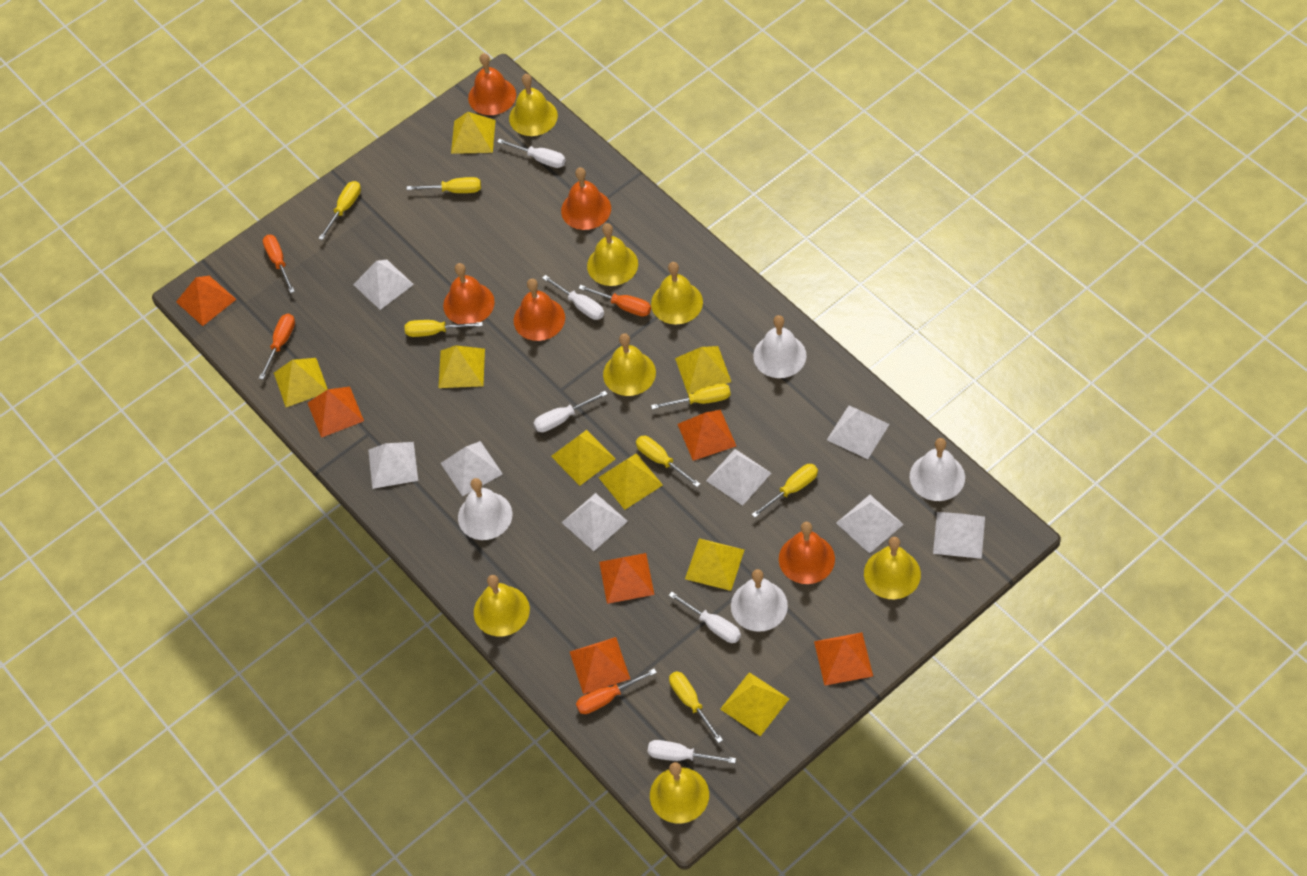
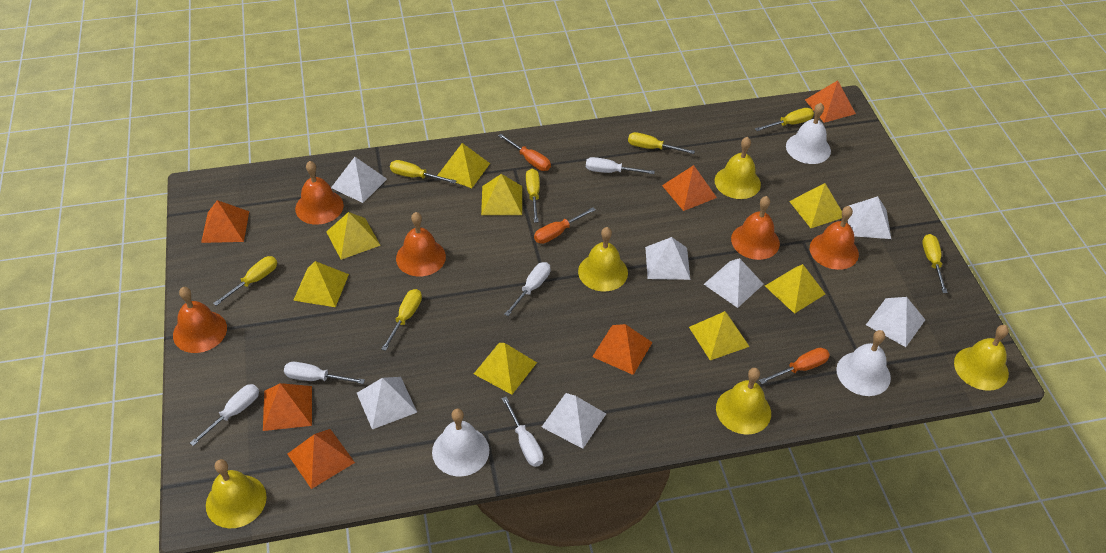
orange screwdriver: [259,314,295,380] [263,235,295,293] [576,668,657,714] [578,285,651,316] = 4 -> [498,134,551,171] [534,207,596,244] [759,348,830,384] = 3
white bell: [458,478,513,540] [731,569,788,632] [753,315,807,378] [910,438,965,501] = 4 -> [432,408,489,477] [786,103,831,164] [836,330,891,396] = 3
white pyramid: [353,259,414,310] [368,442,418,489] [441,441,503,497] [562,493,628,551] [706,449,771,506] [827,406,890,459] [836,495,904,554] [933,512,985,559] = 8 -> [331,157,387,203] [357,377,417,429] [542,393,606,449] [645,237,690,280] [704,258,763,308] [848,196,891,239] [866,297,925,347] = 7
yellow bell: [474,575,530,637] [509,74,558,136] [587,223,638,286] [603,333,656,396] [650,762,709,823] [651,262,703,325] [864,537,921,599] = 7 -> [206,459,267,528] [578,227,628,292] [715,137,761,199] [716,368,771,435] [954,325,1009,391] = 5

